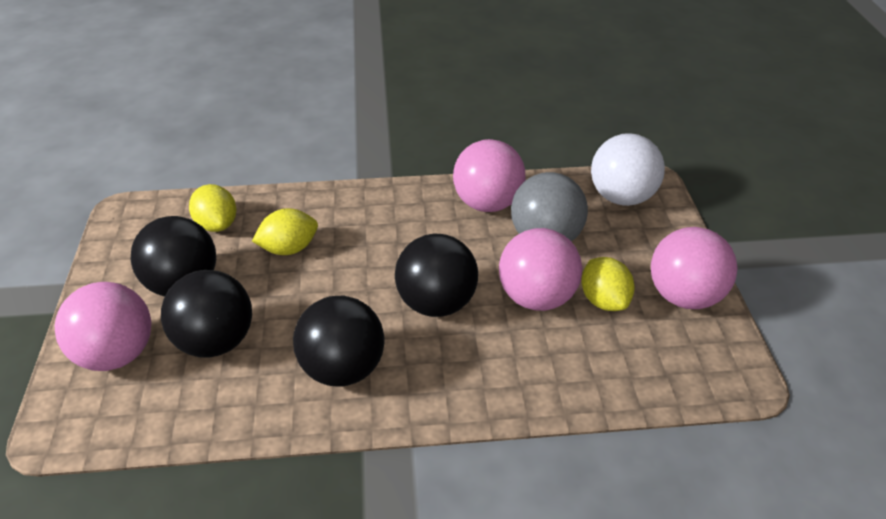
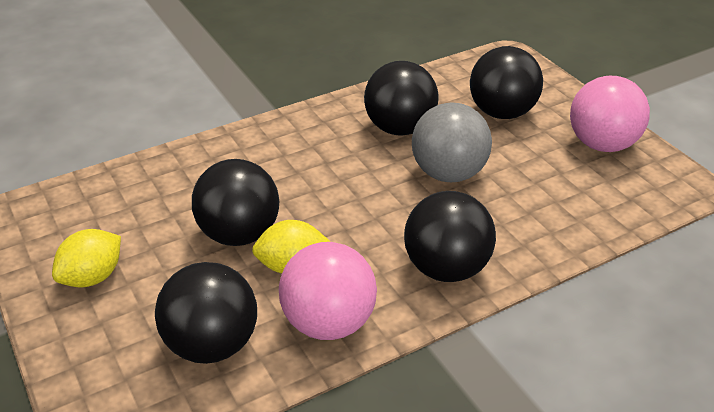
black ball: [130,216,216,296] [161,270,252,358] [293,296,384,387] [395,234,478,317] = 4 -> [155,262,257,364] [192,159,279,246] [364,61,438,136] [404,191,496,282] [470,46,543,119] = 5
pink ball: [55,282,152,371] [453,139,525,212] [499,228,582,311] [651,227,737,309] = 4 -> [279,242,377,340] [570,76,650,152] = 2
white ball: [591,133,665,206] = 1 -> none = 0
yellow lemon: [189,184,236,232] [252,208,318,255] [581,257,635,311] = 3 -> [52,229,121,288] [252,220,330,273] = 2

